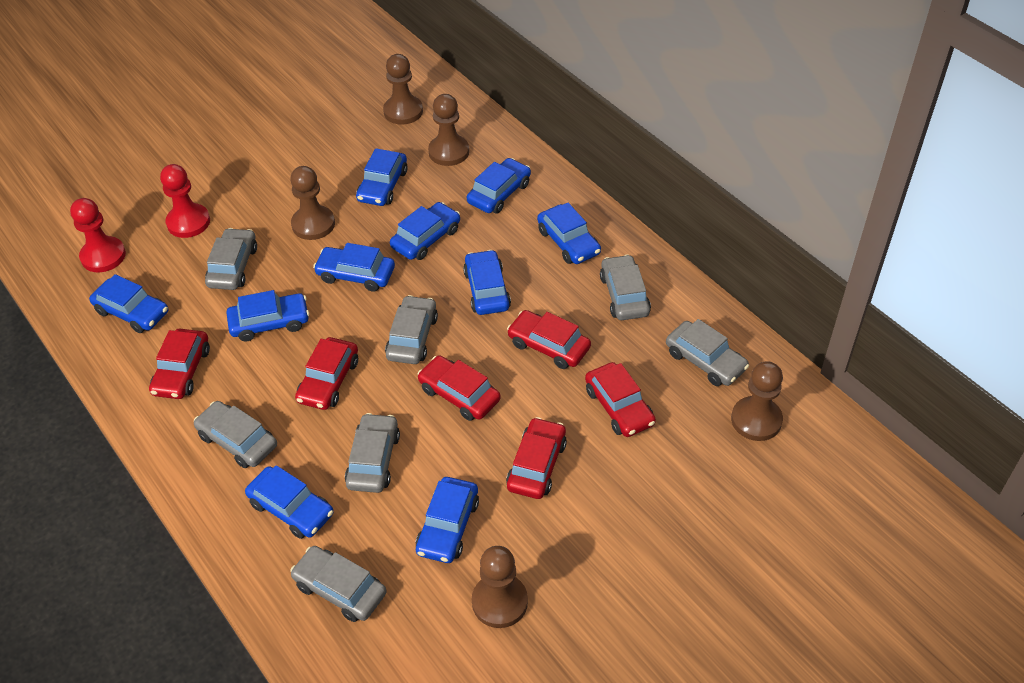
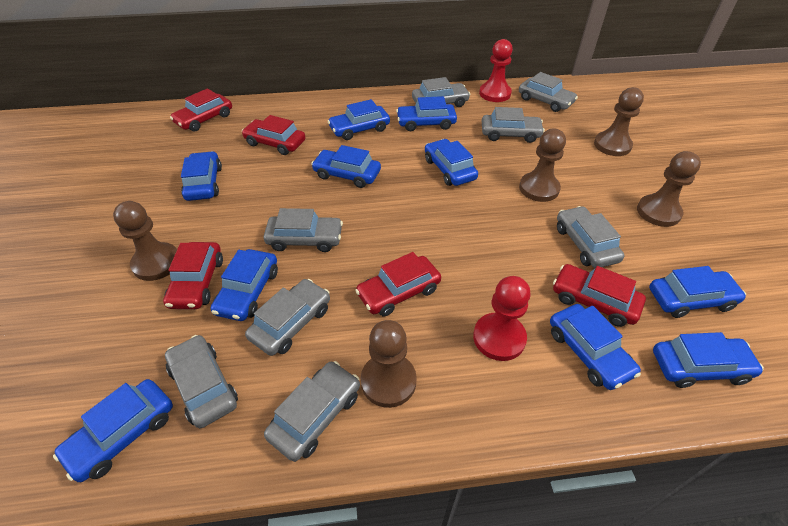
grey car: [194,401,277,468] [205,228,257,290] [290,546,387,622] [345,413,400,493] [385,295,438,364] [600,255,651,320] [666,319,749,386] = 7 -> [165,335,238,428] [245,279,330,356] [264,208,343,252] [264,361,360,462] [412,77,470,107] [482,107,545,143] [519,72,578,112] [557,206,624,268] = 8
red car: [149,329,210,399] [295,337,358,410] [417,355,500,421] [506,417,567,499] [507,310,591,369] [585,362,656,437] = 6 -> [163,242,223,309] [170,88,232,132] [242,115,306,155] [355,252,441,317] [553,264,646,327] = 5

